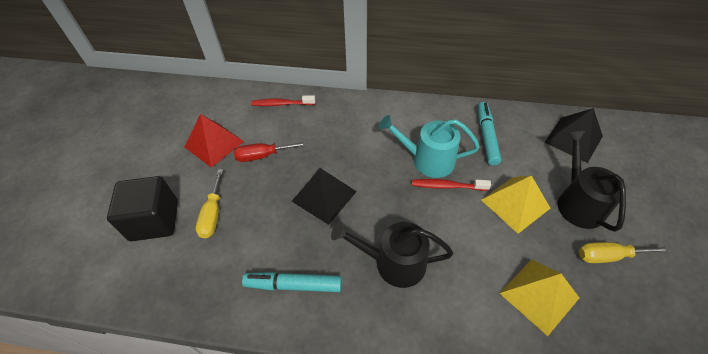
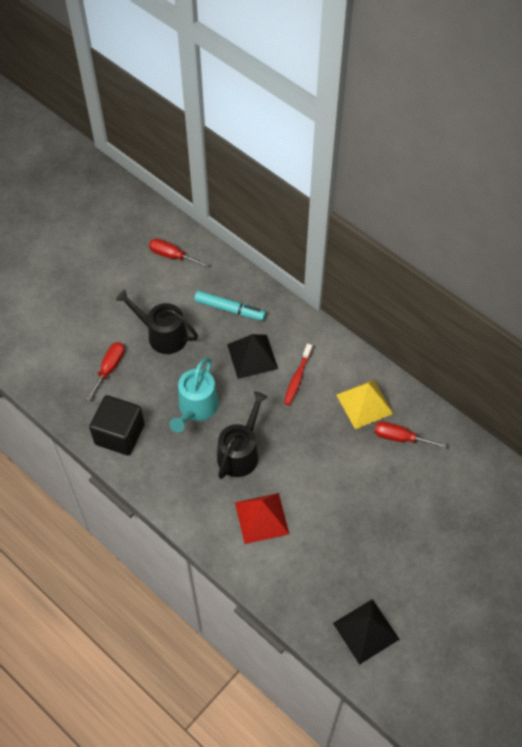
red screwdriver: [234,141,307,162] = 1 -> [86,342,125,401] [149,238,210,268] [375,421,447,448] = 3
red toothbrush: [251,95,315,106] [412,179,491,191] = 2 -> [284,344,312,405] = 1
turquoise marker: [242,272,342,292] [478,102,501,166] = 2 -> [194,290,266,321] = 1
yellow pyramid: [481,175,551,234] [499,259,579,336] = 2 -> [336,380,394,429] = 1
yellow screwdriver: [196,169,223,239] [579,242,671,263] = 2 -> none = 0

